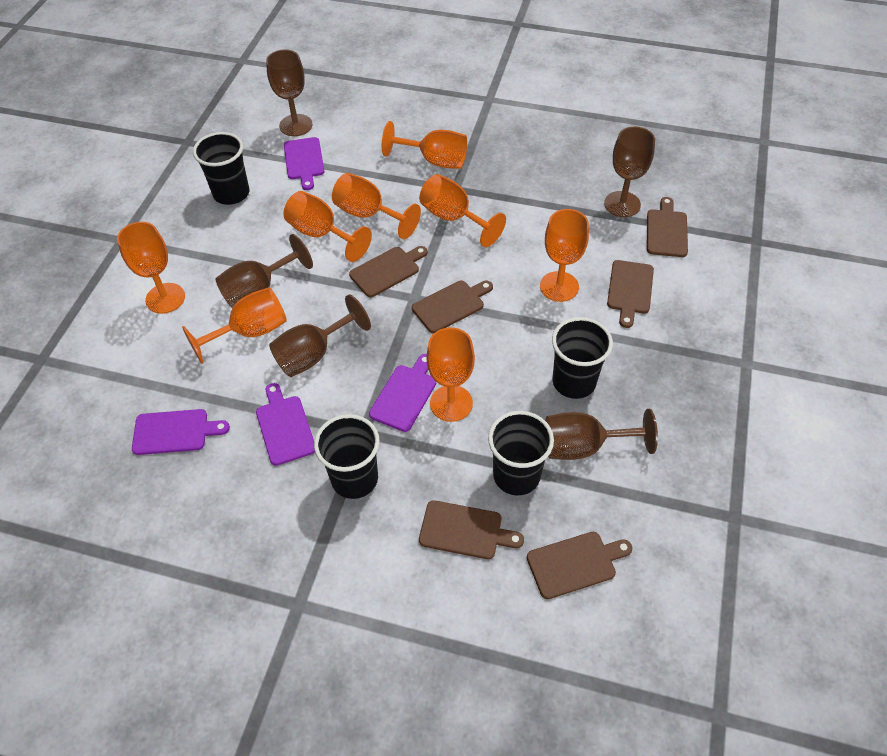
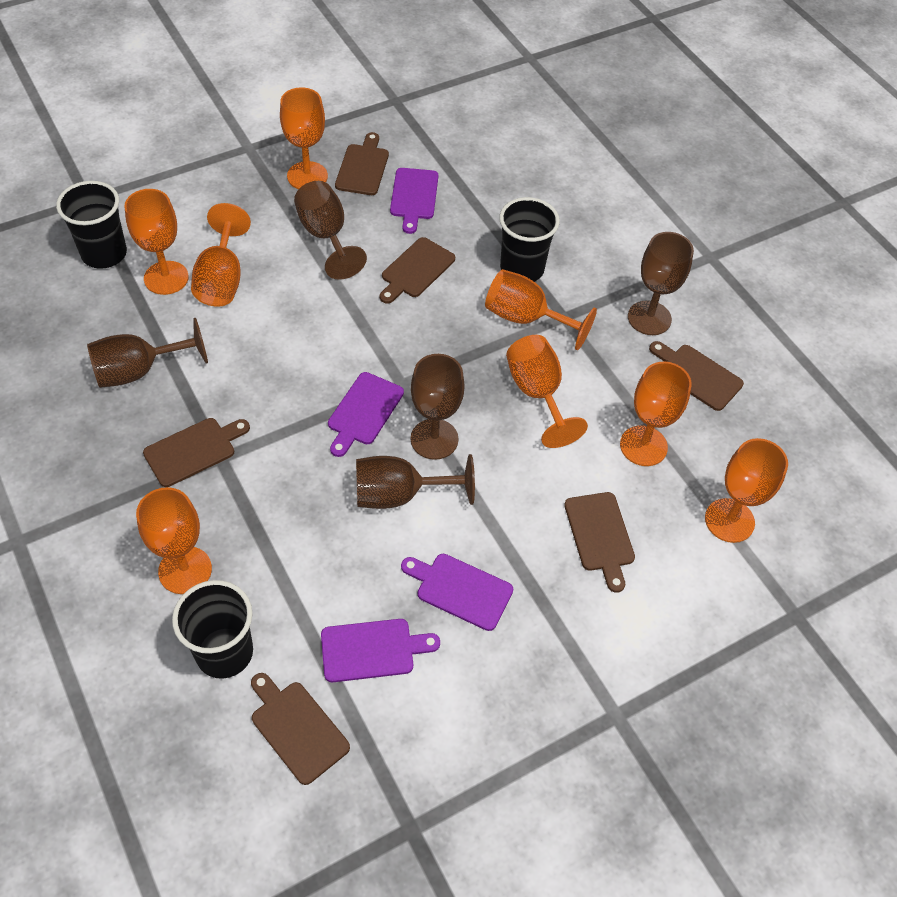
black cup: [193,132,249,205] [314,414,380,499] [488,411,554,495] [552,317,613,399] = 4 -> [56,181,127,269] [172,580,253,679] [499,197,560,282] = 3

